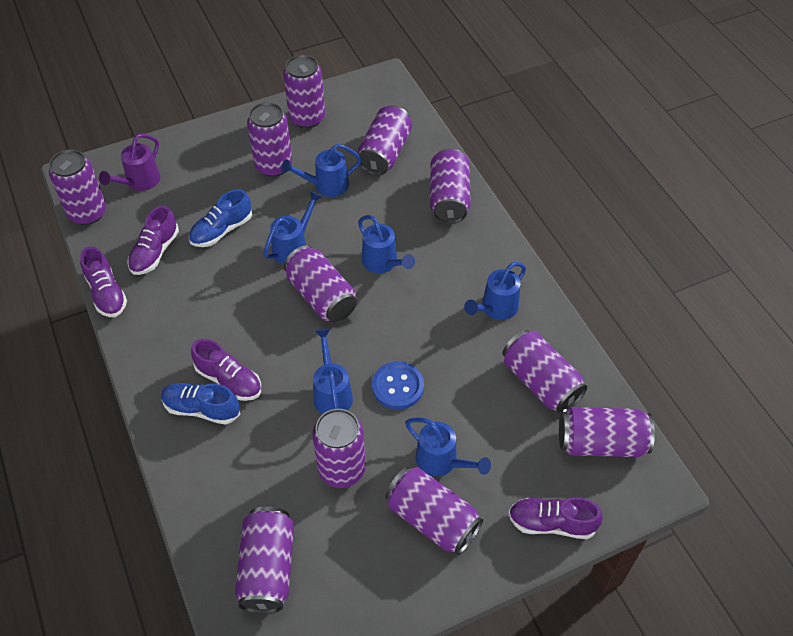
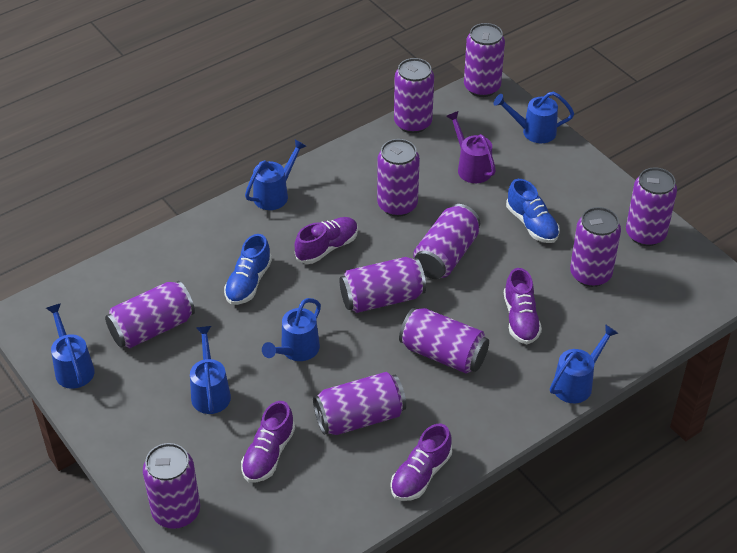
blue button: [372,361,424,409] = 1 -> none = 0

